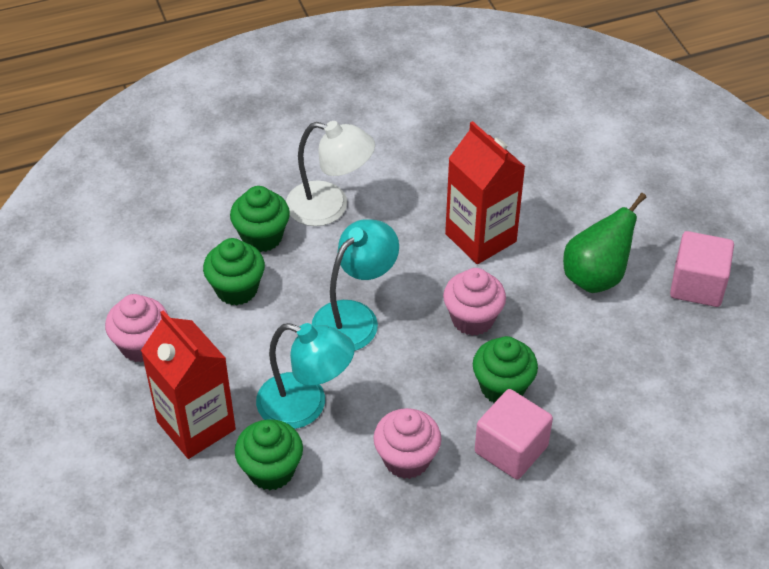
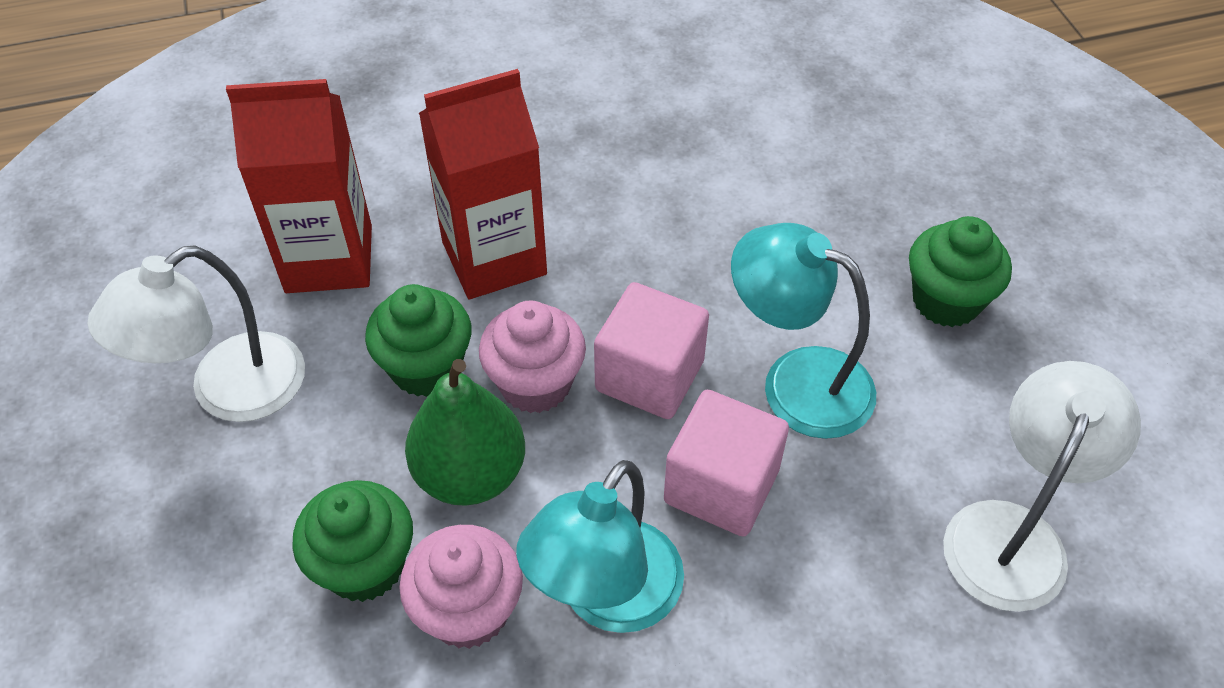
green cupcake: [203,238,265,305] [230,186,290,252] [235,419,303,490] [473,336,538,403] = 4 -> [292,480,413,602] [365,284,472,397] [909,216,1012,327] = 3
pink cupcake: [105,294,168,362] [374,408,442,479] [443,268,506,336] = 3 -> [399,525,523,649] [479,300,586,413] = 2
white lamp: [286,121,375,226] = 1 -> [88,245,305,422] [943,361,1141,612] = 2

